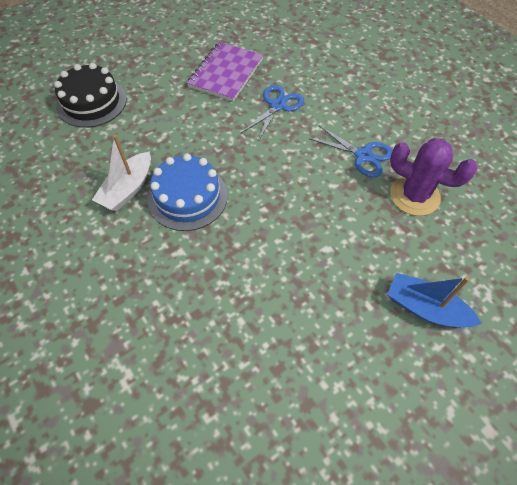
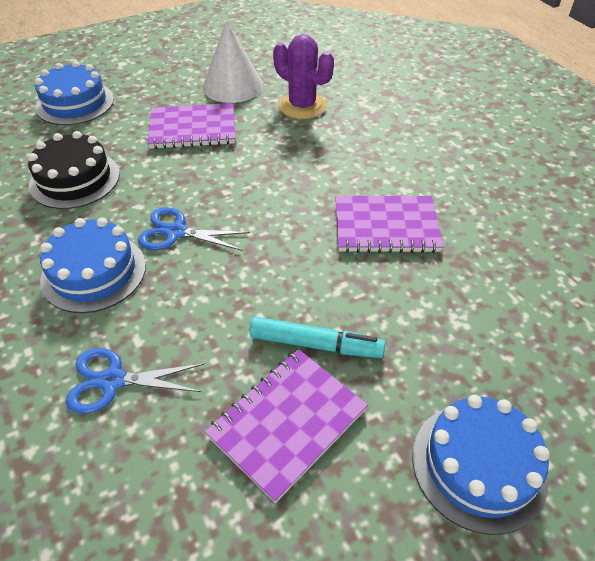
blue boat: [387,273,482,327] = 1 -> none = 0
blue cake: [148,153,228,231] = 1 -> [34,61,114,125] [40,218,146,313] [413,395,550,535] = 3
purple notebook: [187,42,263,102] = 1 -> [147,103,235,149] [205,349,368,503] [335,196,444,253] = 3
turquoise marker: none = 0 -> [249,317,385,358] = 1
white boat: [92,135,151,212] = 1 -> none = 0
white cone: none = 0 -> [203,20,263,103] = 1

